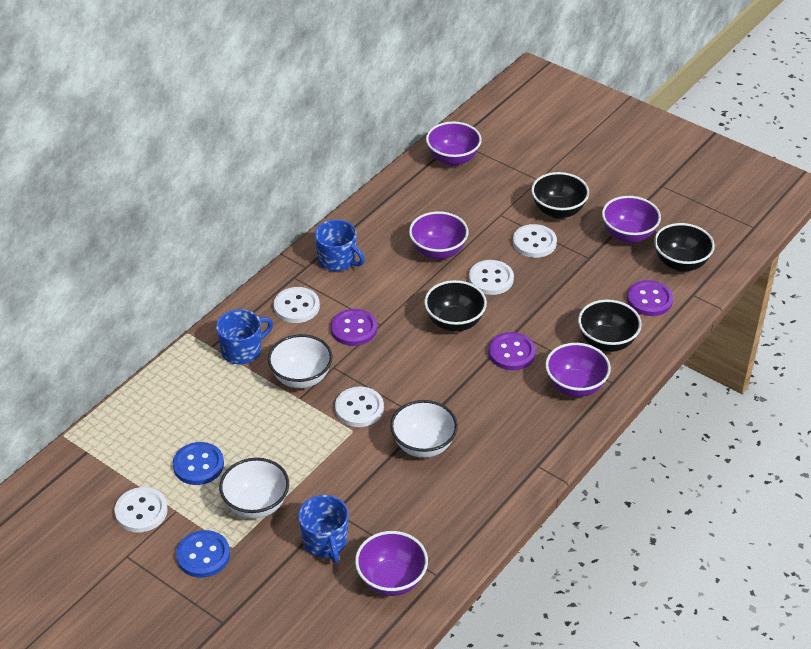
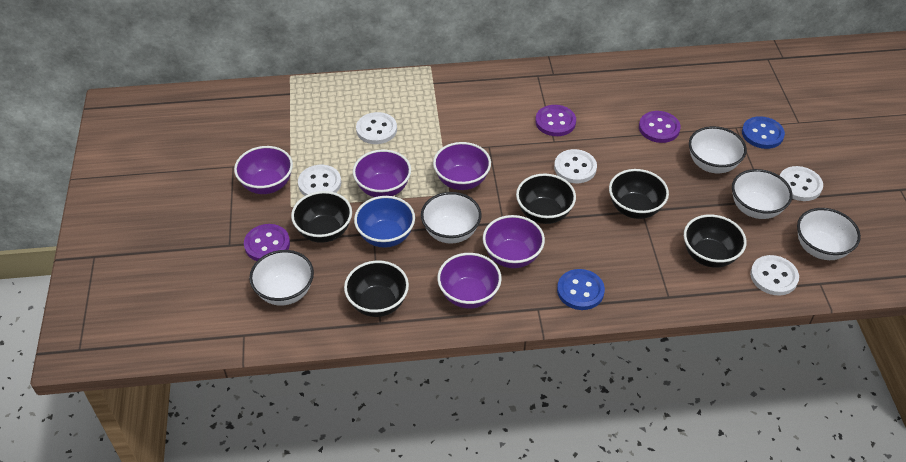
black bowl: [424,280,487,332] [531,172,589,219] [578,300,642,352] [654,223,715,272] = 4 -> [291,191,352,243] [344,260,409,317] [516,174,576,224] [609,169,669,219] [684,214,747,268] = 5
blue bowl: none = 0 -> [354,196,415,248] = 1
blue mug: [216,309,273,364] [298,495,349,563] [314,220,365,271] = 3 -> none = 0
white bowl: [219,458,289,519] [268,334,333,388] [390,400,458,458] = 3 -> [249,250,314,306] [421,192,482,243] [689,126,747,173] [732,169,792,219] [797,208,861,260] = 5

